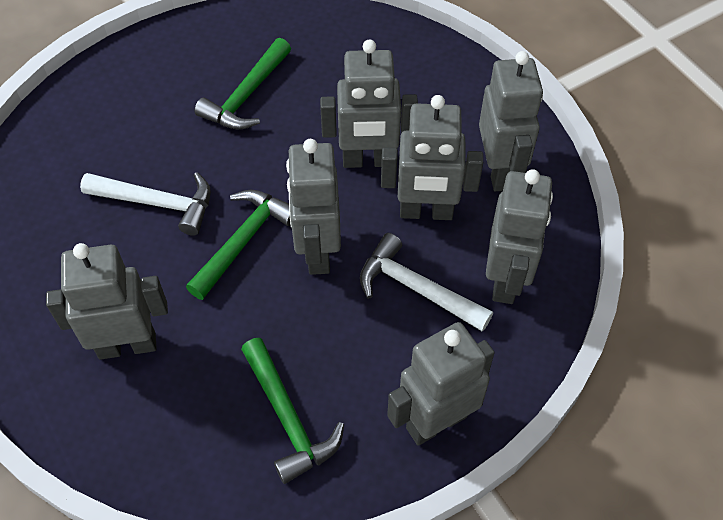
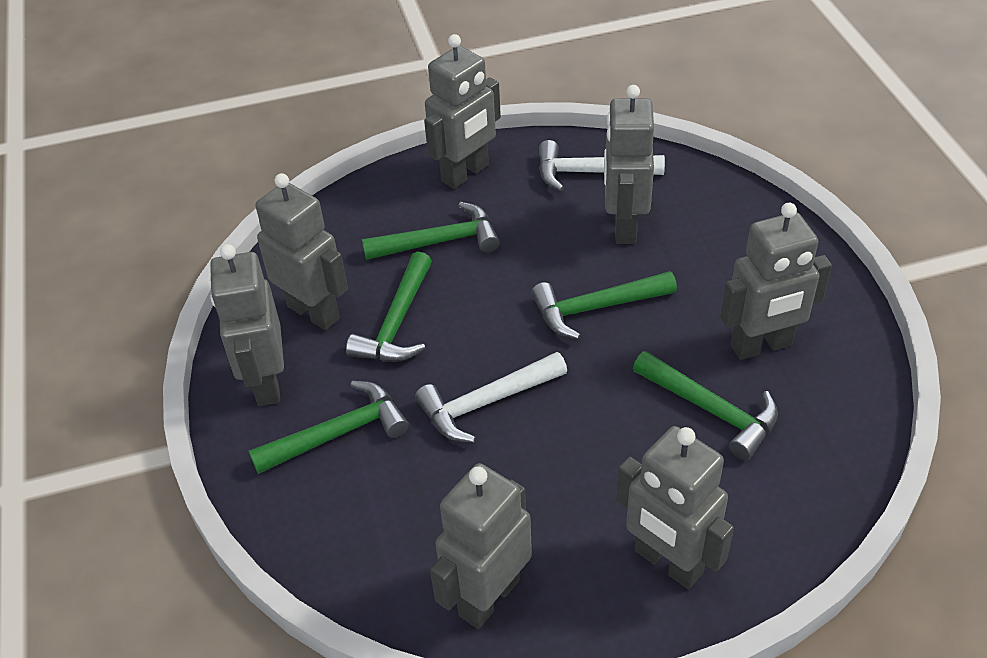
green hammer: [186,190,291,300] [195,38,291,130] [241,338,344,484] = 3 -> [249,381,409,474] [346,251,432,362] [362,202,500,260] [531,271,677,339] [633,351,778,460] = 5

